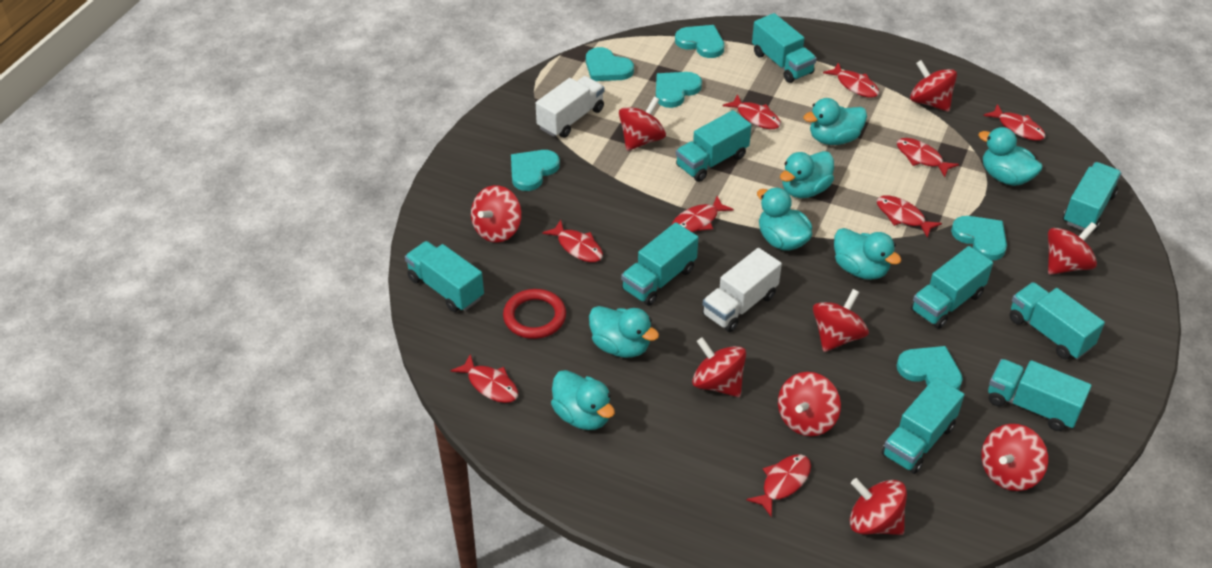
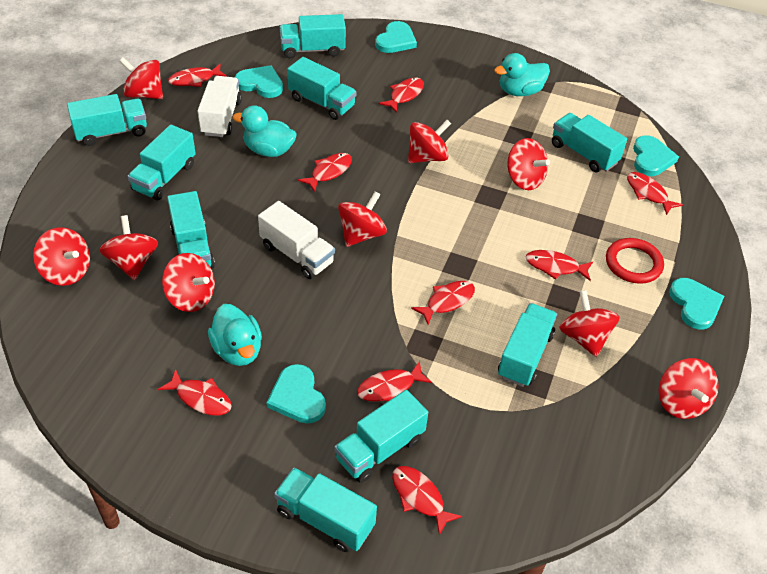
turquoise duck: [551,370,615,430] [589,306,659,358] [757,188,812,250] [780,151,834,198] [803,98,867,145] [834,228,901,280] [979,127,1043,186] = 7 -> [208,304,262,366] [233,105,297,157] [494,53,550,96] = 3
turquoise heart: [511,150,560,191] [586,47,634,81] [656,72,702,108] [675,25,724,58] [897,346,963,390] [951,216,1007,261] = 6 -> [235,65,283,98] [266,364,326,424] [375,21,417,53] [633,136,679,176] [669,278,724,329] = 5

